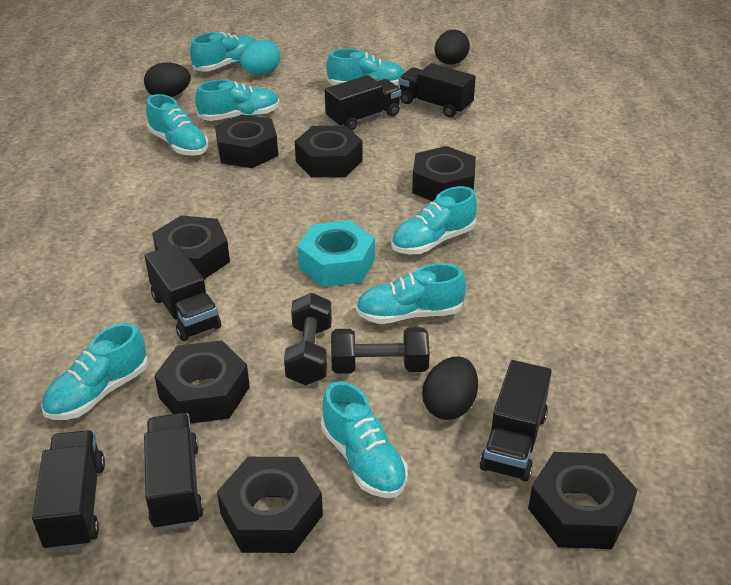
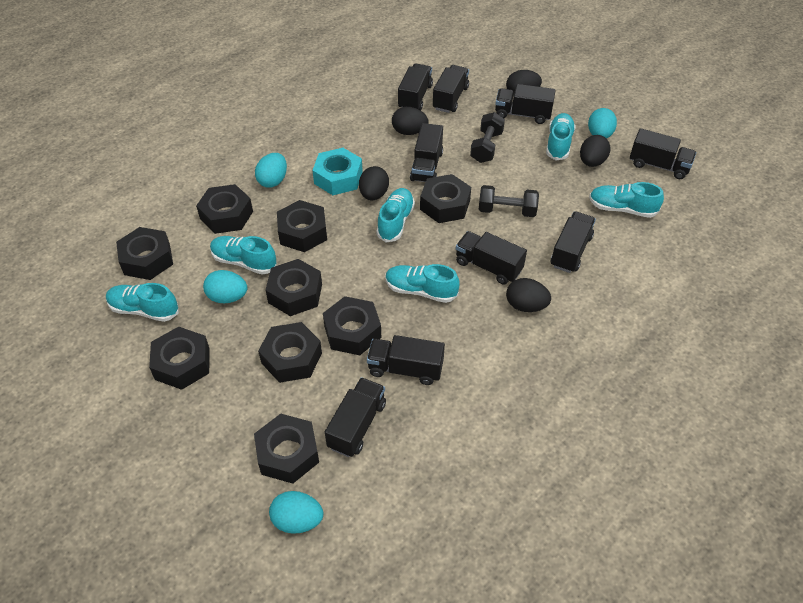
black egg: [144,63,191,97] [422,357,478,420] [435,30,470,65] = 3 -> [359,166,389,200] [392,107,428,135] [506,70,542,96] [506,278,551,312] [580,135,610,167] = 5
black nut: [152,215,230,279] [154,340,250,423] [215,114,278,168] [217,457,323,553] [295,126,363,177] [412,146,476,201] [528,452,638,549] = 7 -> [116,227,173,280] [149,327,209,390] [196,184,253,234] [254,414,319,484] [258,322,322,383] [266,259,322,316] [277,200,327,252] [323,296,381,355] [420,174,471,223] = 9
black truck: [32,430,105,551] [144,413,204,530] [145,244,221,341] [325,75,401,131] [399,63,476,117] [479,360,552,481] = 6 -> [325,377,386,457] [367,335,445,385] [398,64,433,110] [410,123,443,182] [433,65,469,113] [456,231,527,285] [495,84,556,124] [551,211,596,273] [630,128,696,179] = 9
turquoise egg: [240,40,280,75] = 1 -> [203,270,247,304] [255,153,287,187] [269,491,323,534] [588,108,617,139] = 4
turquoise shoe: [41,323,148,420] [146,94,208,156] [190,32,256,72] [195,80,280,121] [321,381,408,498] [327,49,405,85] [356,263,466,324] [391,186,477,254] = 8 -> [106,283,179,322] [210,236,277,274] [376,188,415,242] [386,264,459,303] [546,113,576,161] [589,182,664,218] = 6

